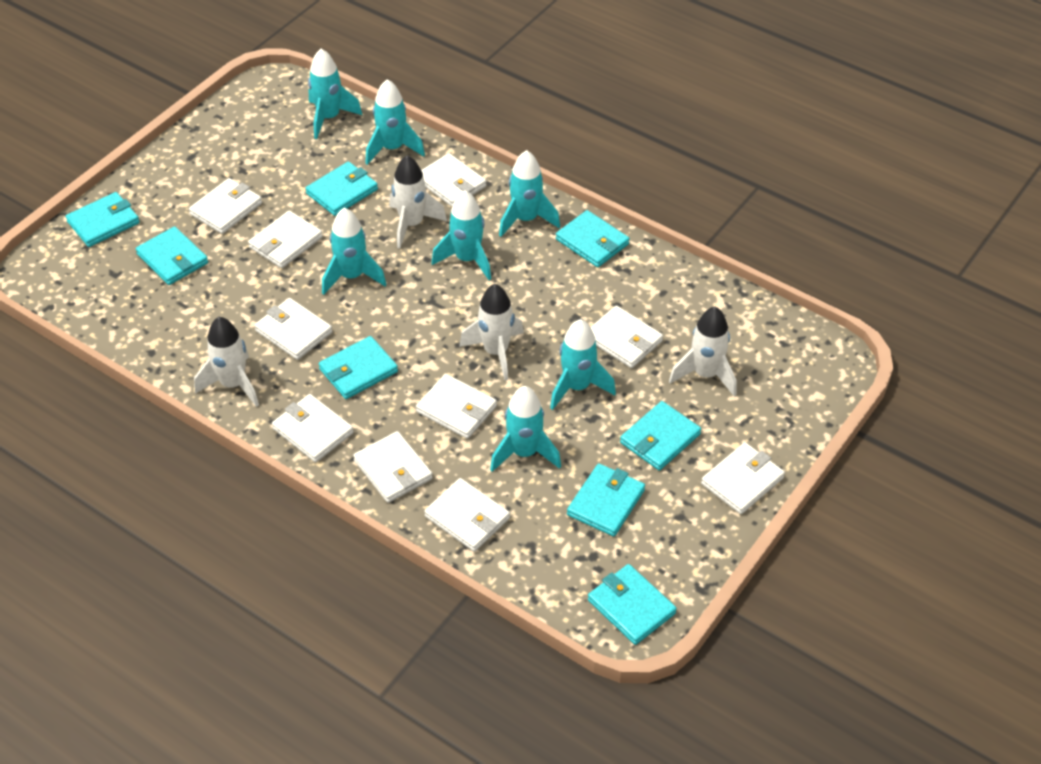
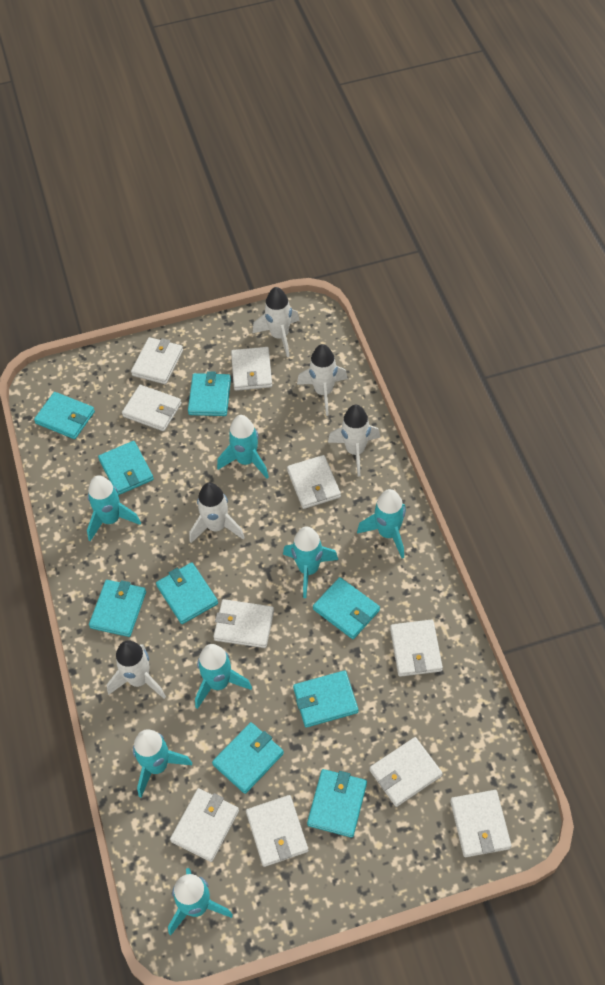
turquoise wallet: [66,192,140,247] [136,226,208,285] [305,161,378,216] [319,336,398,399] [556,210,630,267] [567,463,645,537] [588,564,677,645] [620,401,701,471] = 8 -> [34,392,95,439] [89,580,146,637] [98,441,154,495] [156,562,218,624] [188,371,231,416] [212,722,284,794] [293,670,358,728] [307,769,367,838] [313,577,380,639] = 9
white rocket: [194,317,259,407] [389,155,447,249] [459,284,524,380] [669,307,736,396] = 4 -> [107,640,166,699] [190,483,245,543] [252,287,300,357] [297,344,348,416] [328,405,380,476] = 5

